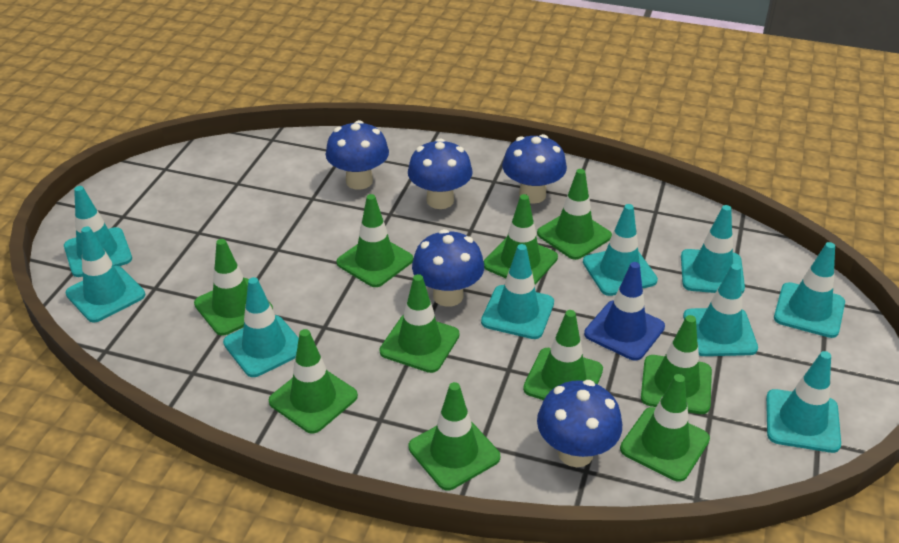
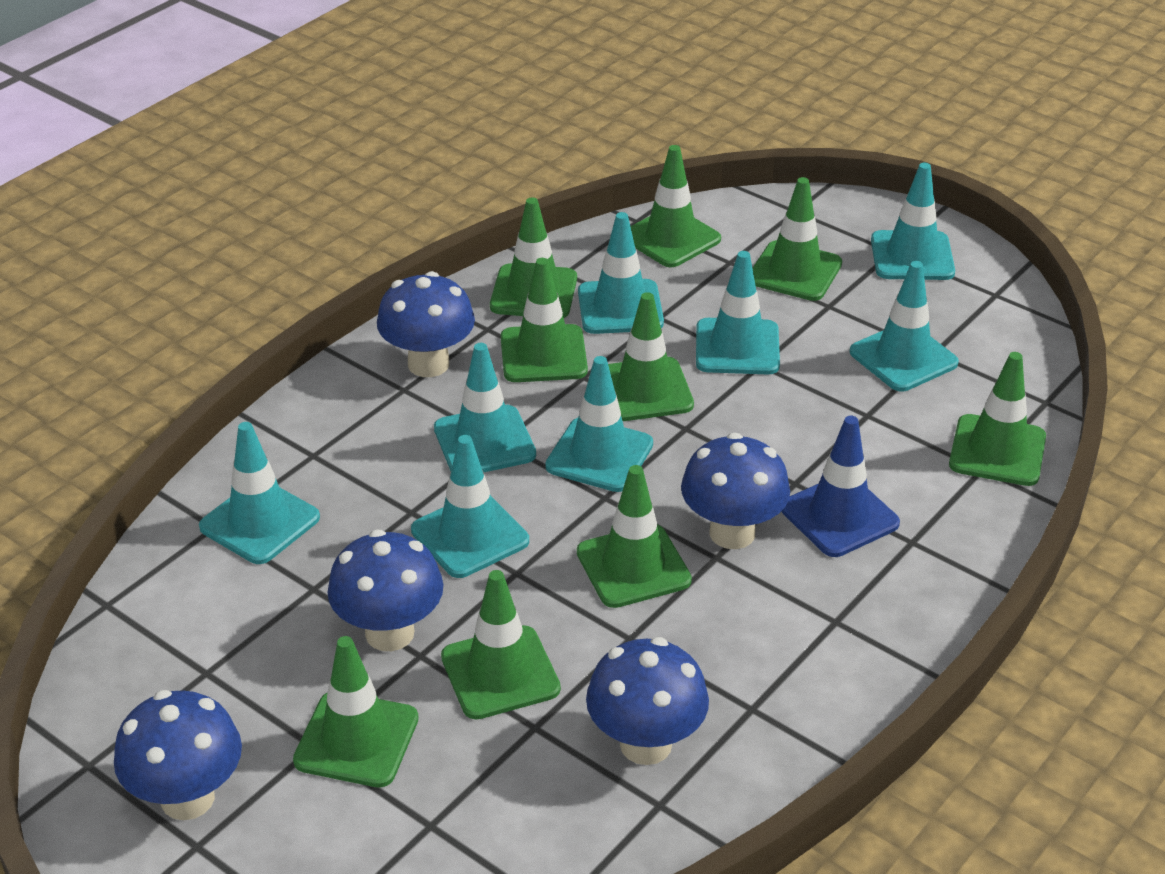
green traffic cone: [194,239,273,336] [269,329,358,434] [337,194,413,287] [379,274,460,373] [409,382,500,490] [484,194,558,285] [523,310,603,400] [537,169,612,260] [620,374,710,482] [641,315,712,414] = 10 -> [293,636,419,787] [441,570,561,719] [490,197,577,318] [501,258,588,382] [577,465,692,608] [608,292,694,421] [630,145,721,267] [752,177,842,301] [949,352,1046,486] = 9
turquoise traffic cone: [64,186,132,277] [66,226,145,323] [223,277,299,377] [481,244,554,339] [583,204,658,296] [681,205,745,293] [683,264,758,356] [766,351,841,453] [774,242,845,338] = 9 -> [199,422,320,564] [411,435,529,578] [434,343,536,472] [545,356,653,492] [578,212,664,334] [696,251,780,374] [850,261,959,391] [871,163,955,280] = 8

